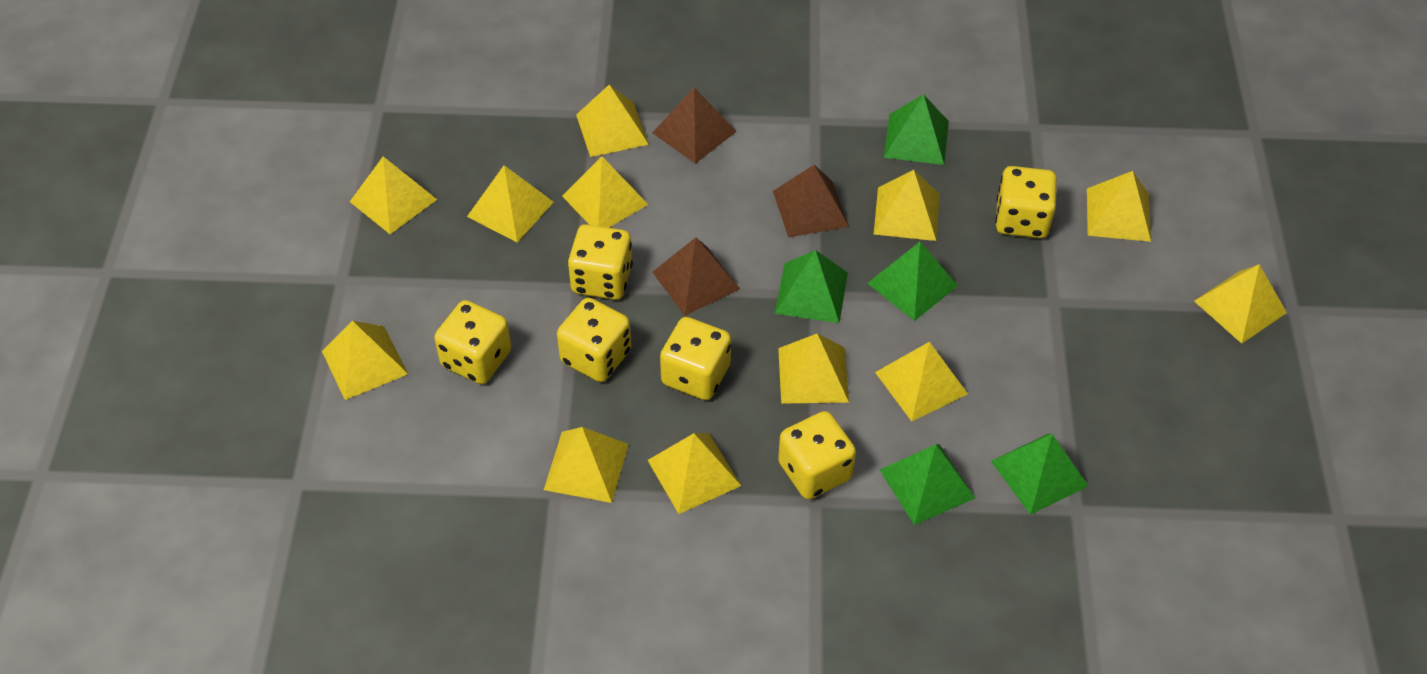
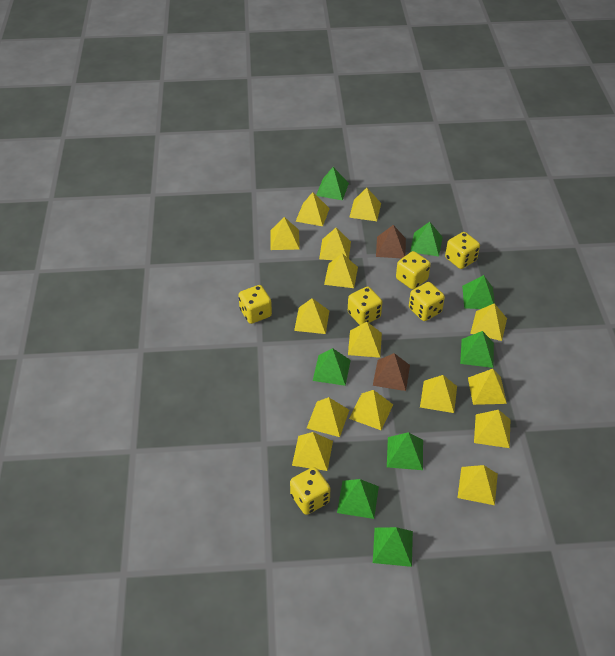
brown pyramid: [652,87,737,164] [652,237,740,316] [773,165,849,238] = 3 -> [373,353,410,391] [376,225,406,259] = 2
green pyramid: [775,250,848,323] [867,242,958,321] [880,444,975,525] [884,94,949,165] [991,434,1088,515] = 5 -> [313,348,351,386] [316,167,349,200] [337,479,379,519] [373,527,413,567] [387,432,423,470] [410,222,443,257] [460,331,494,368] [462,275,495,309] = 8
yellow pyramid: [322,321,408,400] [350,157,438,234] [467,165,554,242] [544,427,629,503] [562,156,649,228] [576,85,649,157] [648,433,741,514] [778,333,849,404] [874,170,940,241] [875,342,968,421] [1087,171,1151,242] [1194,264,1287,344] = 12 -> [270,217,300,250] [292,432,333,471] [294,298,329,334] [295,192,330,226] [307,397,349,437] [319,228,351,260] [324,253,358,288] [348,322,382,358] [349,188,381,221] [349,390,393,430] [420,375,457,413] [457,465,498,505] [468,369,507,405] [470,303,507,341] [474,410,510,448] = 15

